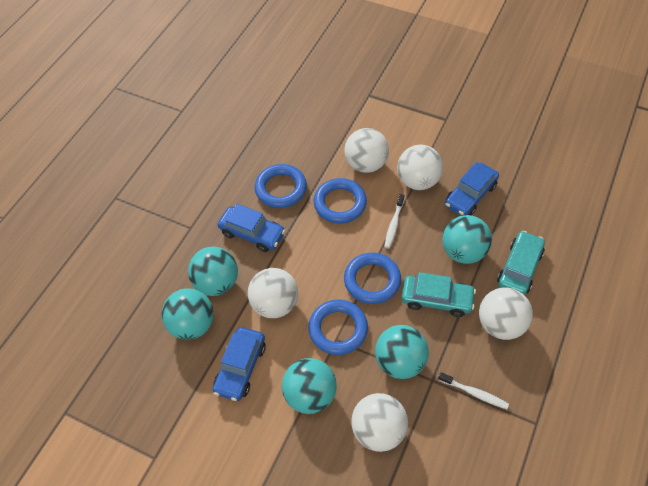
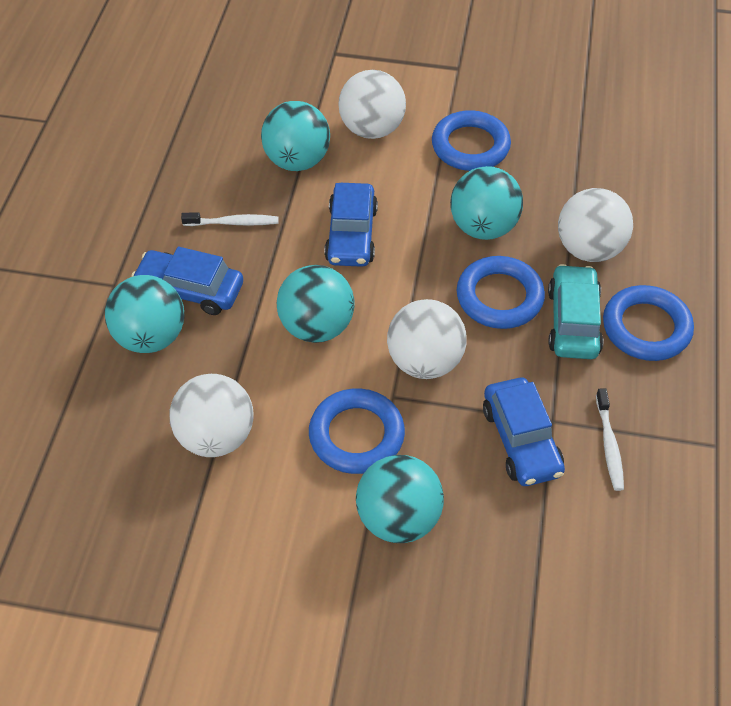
turquoise car: [402,272,476,317] [497,231,545,295] = 2 -> [548,264,604,359] = 1
white ball: [248,268,298,318] [344,128,389,173] [351,393,408,452] [397,145,443,190] [479,287,533,340] = 5 -> [169,374,254,457] [338,70,406,139] [387,299,467,379] [558,188,633,262] = 4

